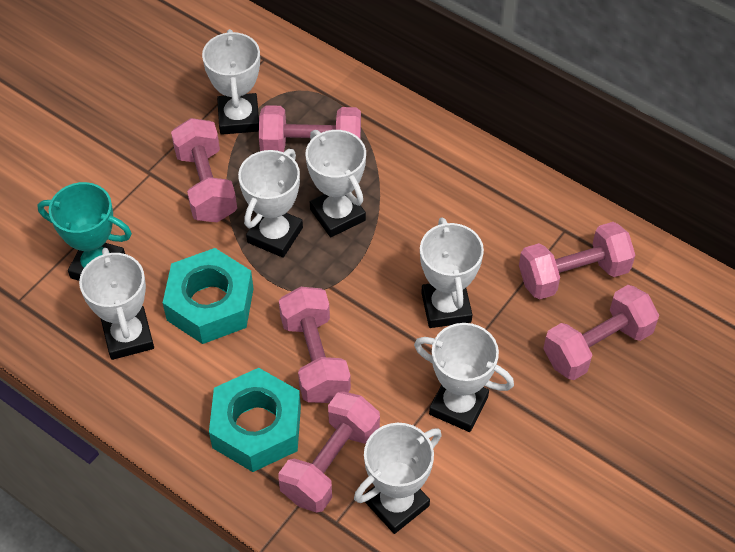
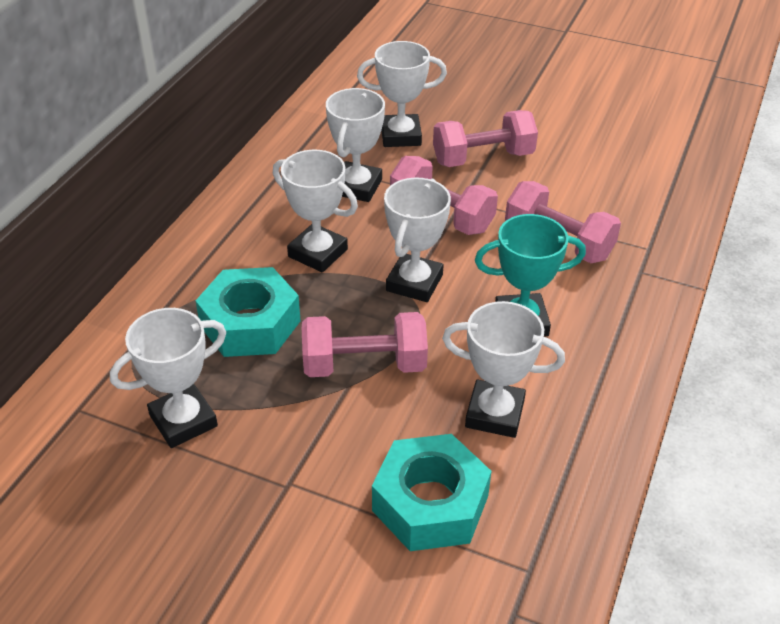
pink dumbbell: [171,118,237,222] [259,105,361,152] [278,391,380,513] [279,287,351,403] [519,222,635,300] [543,285,659,380] = 6 -> [302,312,428,377] [390,156,498,235] [433,110,538,167] [505,181,621,263] = 4
white trophy: [79,248,154,360] [202,29,260,135] [238,149,303,258] [305,130,366,237] [354,423,442,534] [414,323,514,432] [420,217,484,328] = 7 -> [110,308,226,448] [273,150,358,273] [326,88,385,202] [357,41,447,147] [384,178,451,302] [442,301,565,438] = 6

